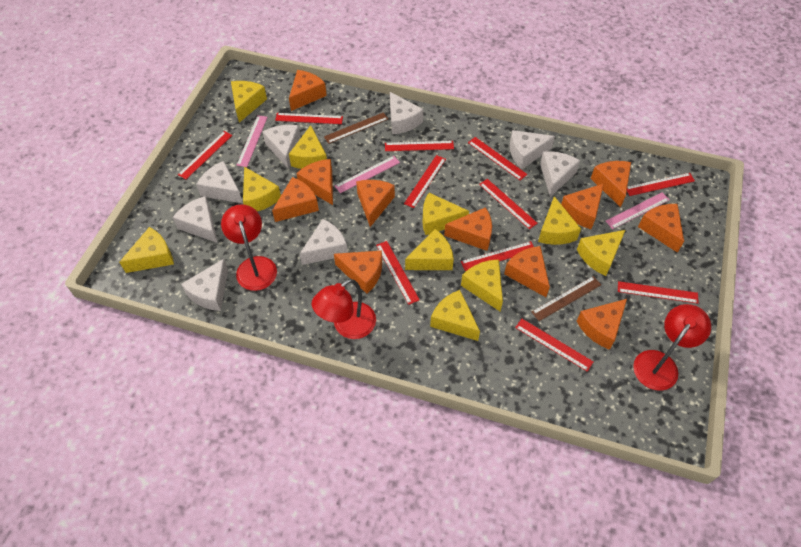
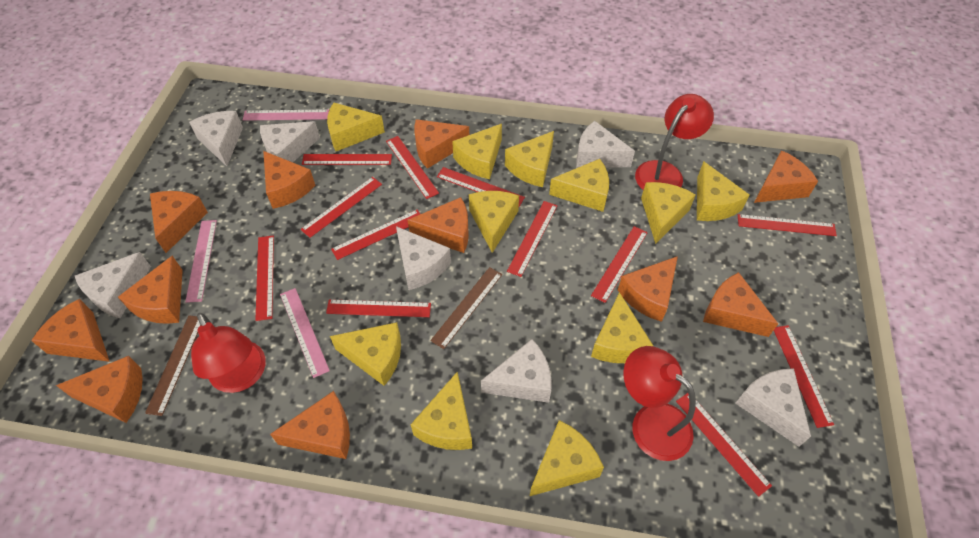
red ruler: [178,131,232,179] [275,113,343,124] [376,241,420,305] [385,141,454,151] [404,155,446,208] [461,241,534,271] [468,137,527,180] [479,179,538,229] [515,319,594,372] [618,281,699,304] [627,173,695,196] = 11 -> [255,236,274,321] [301,177,382,238] [302,154,392,165] [326,299,431,317] [331,210,420,260] [386,136,439,199] [437,167,525,207] [507,201,557,277] [591,226,648,303] [676,393,772,497] [738,214,837,236] [774,325,834,428] = 12
white cheese: [172,196,217,243] [181,259,228,311] [196,161,243,203] [262,125,301,169] [300,219,348,265] [390,92,423,134] [510,130,555,169] [540,151,580,197] = 8 -> [75,252,151,318] [189,111,243,166] [260,121,320,162] [396,226,451,290] [481,339,552,403] [576,121,635,168] [736,368,811,447] = 7
yellow cheese: [119,227,174,273] [231,81,267,123] [243,167,281,211] [289,125,327,169] [405,229,454,270] [422,193,469,235] [430,290,480,341] [461,260,503,311] [538,196,581,245] [577,230,625,276] = 10 -> [327,103,385,151] [330,322,401,386] [411,372,472,450] [452,124,502,179] [469,191,519,253] [505,131,554,187] [530,420,604,496] [549,159,609,212] [591,292,653,363] [641,182,696,244] [697,161,749,221] = 11

